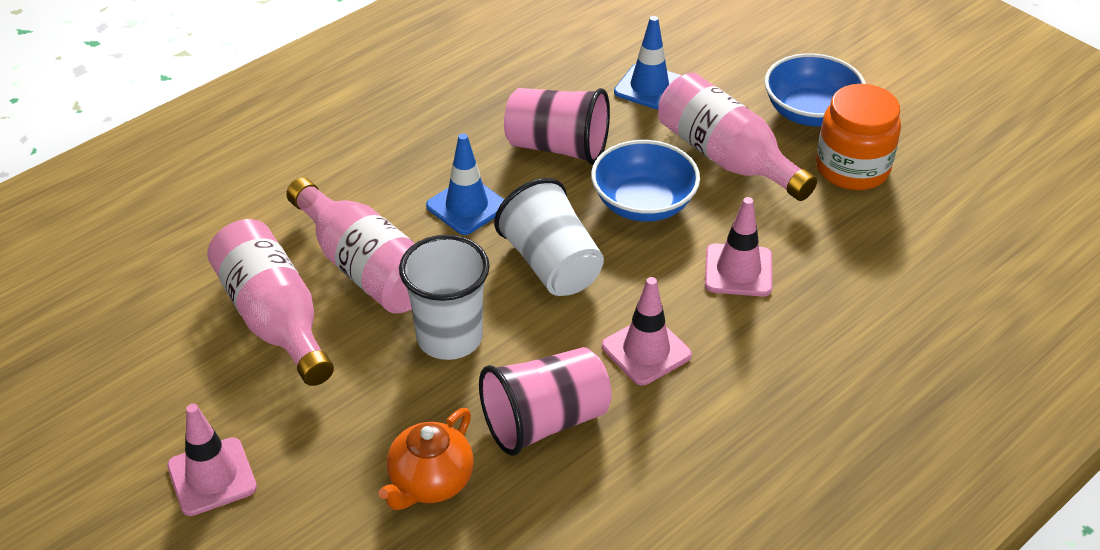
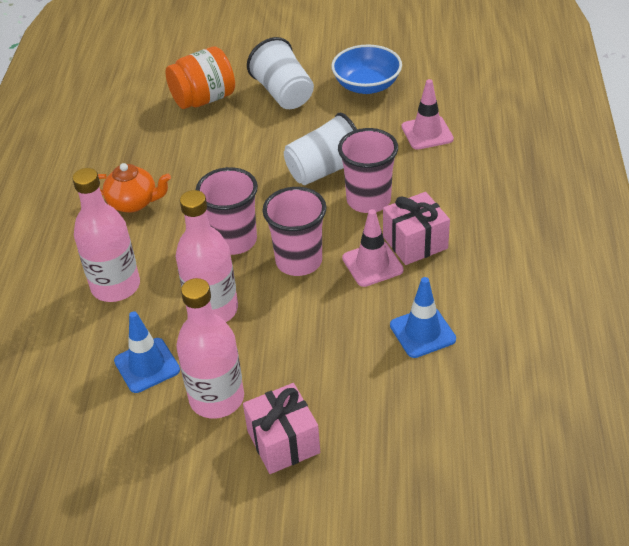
blue bowl: [591,140,700,222] [764,53,866,126] = 2 -> [331,44,402,94] = 1
pink cup: [479,347,612,456] [504,88,610,165] = 2 -> [196,167,258,255] [262,187,327,276] [338,128,398,213] = 3
pink gift: none = 0 -> [243,383,320,474] [383,192,450,265] = 2
pink traffic cone: [167,404,257,516] [602,277,692,385] [705,197,772,297] = 3 -> [342,209,404,287] [402,79,454,150] = 2

